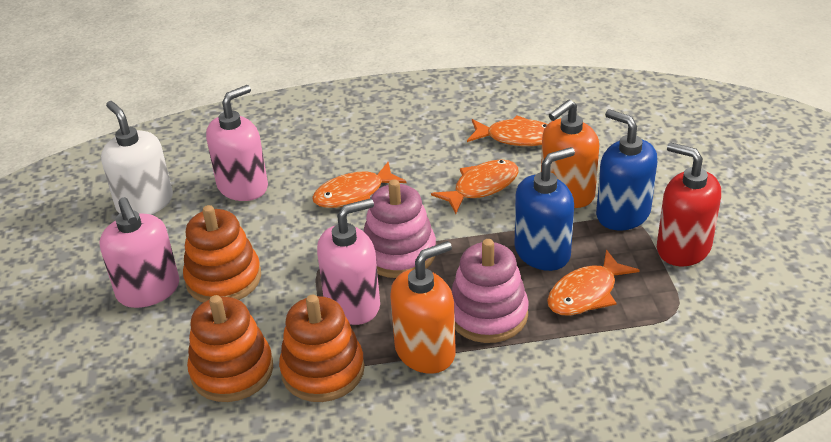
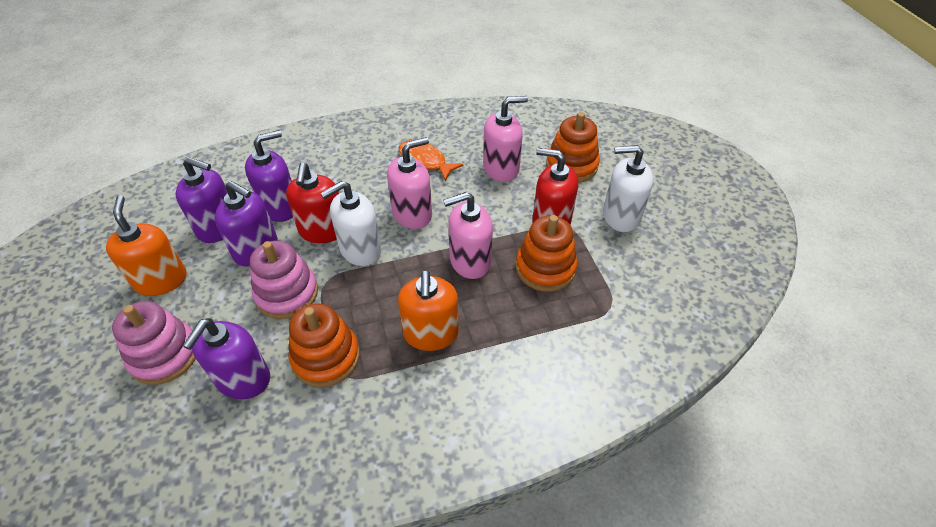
blue soap dispenser: [515,147,575,271] [596,109,657,231] = 2 -> none = 0
orange fish: [312,162,406,208] [431,160,518,214] [467,115,548,146] [547,250,640,316] = 4 -> [399,140,463,181] = 1
purple soap dispenser: none = 0 -> [176,157,227,243] [183,318,270,399] [215,181,278,267] [245,130,293,222] = 4
red soap dispenser: [657,142,721,266] = 1 -> [286,163,339,243] [532,148,578,225] = 2
white soap dispenser: [101,101,173,215] = 1 -> [320,181,382,266] [603,145,653,232] = 2

